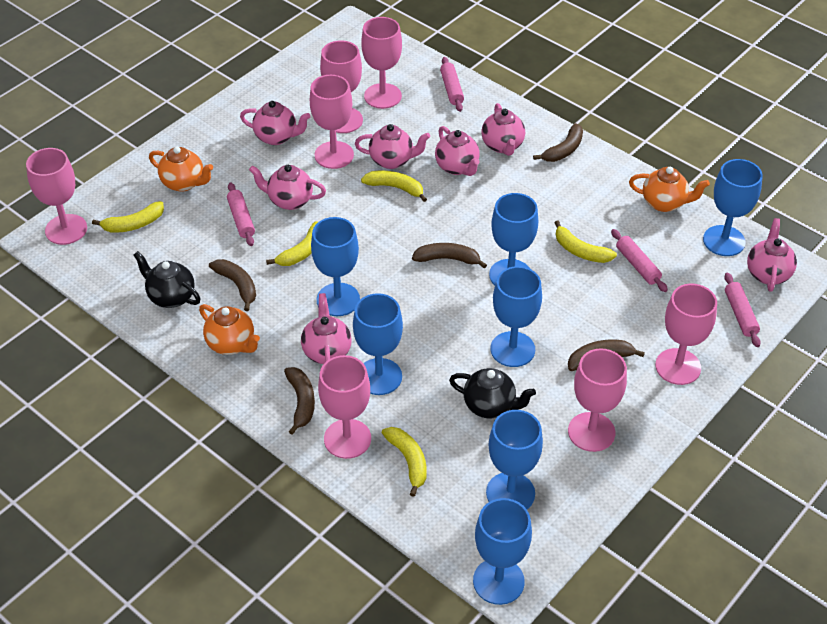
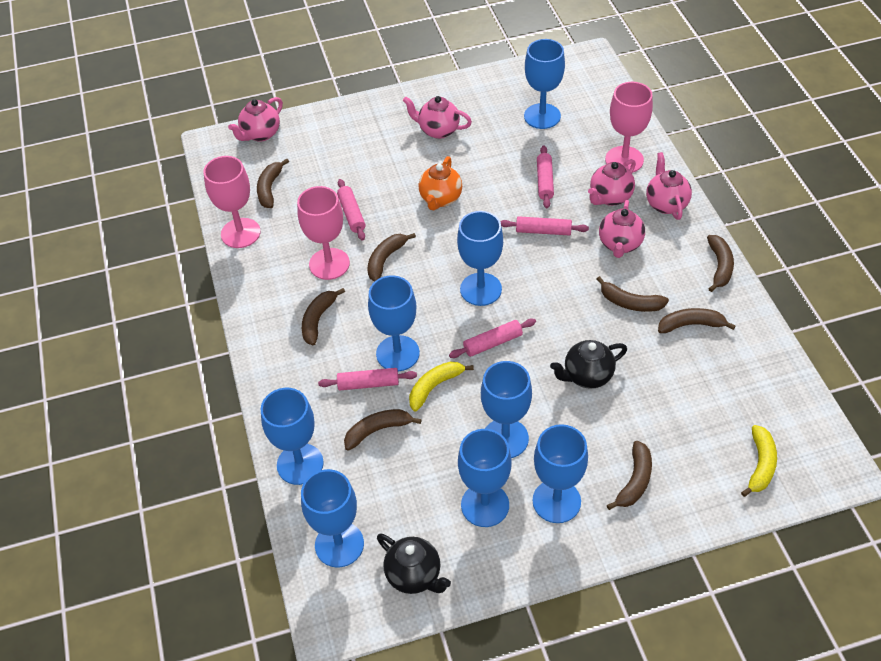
blue goblet: [311,217,360,316] [353,293,403,395] [473,498,532,605] [486,410,543,509] [489,193,538,285] [490,266,542,367] [703,159,763,256] = 7 -> [261,388,324,485] [301,469,364,568] [368,275,420,371] [457,211,503,306] [458,429,512,527] [481,361,532,458] [524,39,565,129] [533,424,588,523] = 8
brown banana: [209,259,256,311] [284,367,315,435] [412,243,487,269] [533,123,583,162] [568,340,645,371] = 5 -> [257,159,289,208] [302,288,345,345] [344,409,422,451] [367,233,416,281] [597,276,669,312] [607,441,652,510] [658,308,735,333] [707,235,734,292] = 8
orange teapot: [149,146,213,192] [199,304,260,355] [629,167,710,212] = 3 -> [419,156,462,210] = 1
pink goblet: [26,148,87,245] [310,75,354,169] [318,355,371,459] [320,41,363,133] [361,17,402,109] [568,348,627,452] [655,284,717,385] = 7 -> [203,156,261,248] [297,186,350,280] [605,82,653,173] = 3
pink rolling pin: [227,183,255,246] [440,57,464,112] [611,229,668,292] [724,272,761,347] = 4 -> [318,368,417,390] [337,179,366,241] [449,318,536,358] [500,216,589,236] [537,145,554,208] = 5
pink teapot: [240,101,311,145] [249,165,326,210] [301,293,352,364] [355,124,430,169] [435,126,480,176] [481,103,525,156] [747,218,797,292] = 7 -> [228,97,283,142] [403,96,472,139] [588,159,636,206] [599,200,645,258] [646,152,692,220] = 5
yellow banana: [92,201,164,233] [266,221,318,266] [361,171,427,202] [382,427,427,497] [554,220,617,263] = 5 -> [409,362,474,412] [741,425,777,497] = 2

